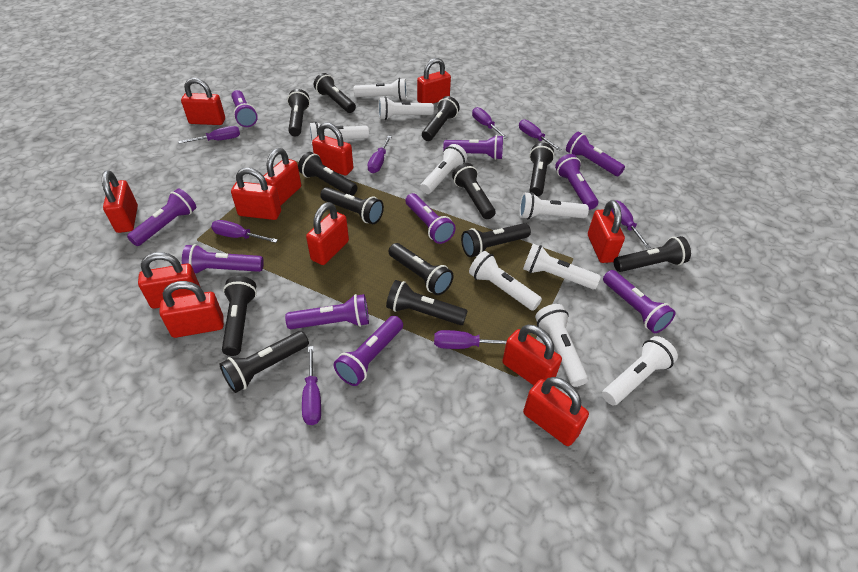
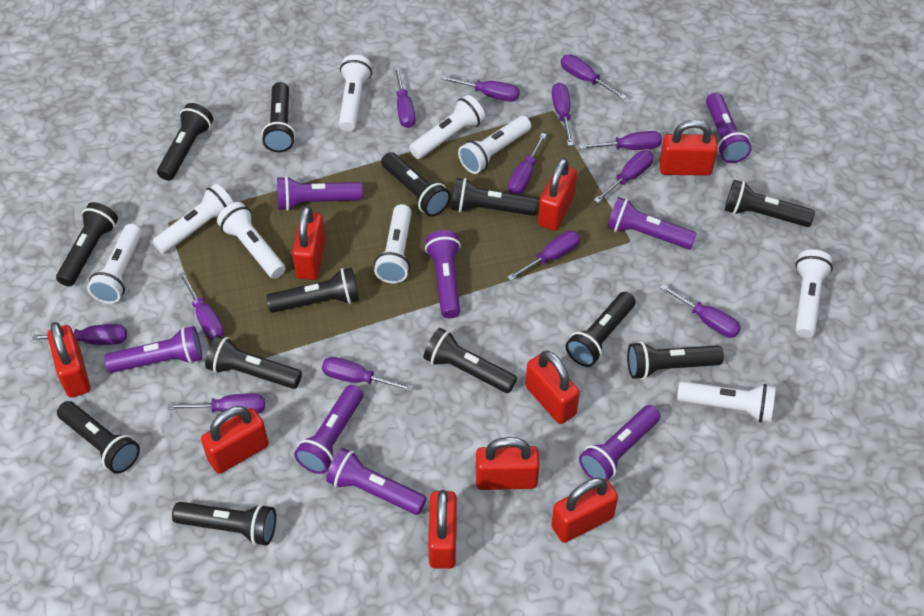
purple flashlight: [127,188,196,246] [182,244,264,274] [231,90,258,127] [285,294,369,329] [334,316,403,386] [405,193,456,244] [443,135,503,160] [555,154,598,210] [566,132,625,176] [603,270,676,333] = 10 -> [104,326,202,373] [277,176,363,211] [294,385,363,474] [326,448,427,515] [425,230,461,318] [579,405,660,480] [607,197,697,249] [706,93,752,163] = 8
purple screwdriver: [178,126,240,144] [211,220,278,243] [302,346,321,425] [367,136,392,173] [434,330,507,349] [472,107,508,139] [519,119,562,151] [611,201,651,248] = 8 -> [32,324,127,345] [168,393,265,414] [179,272,224,340] [322,357,414,392] [394,67,416,128] [441,76,520,102] [507,231,580,281] [508,133,547,195] [552,83,573,146] [561,54,627,100] [579,131,662,150] [594,150,654,203] [659,284,741,338] = 13
red padlock: [102,171,138,233] [138,252,201,309] [159,281,224,338] [181,78,225,125] [231,168,281,220] [264,148,301,205] [306,202,349,265] [312,122,353,175] [417,58,451,104] [502,325,562,385] [523,377,589,446] [588,200,625,263] = 12 -> [47,322,90,398] [201,406,269,474] [292,206,326,280] [428,490,457,569] [476,437,540,490] [525,351,580,424] [538,158,577,231] [551,478,618,543] [659,120,718,176] = 9

